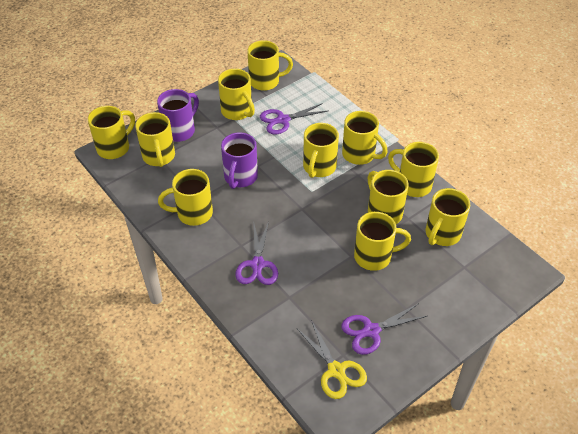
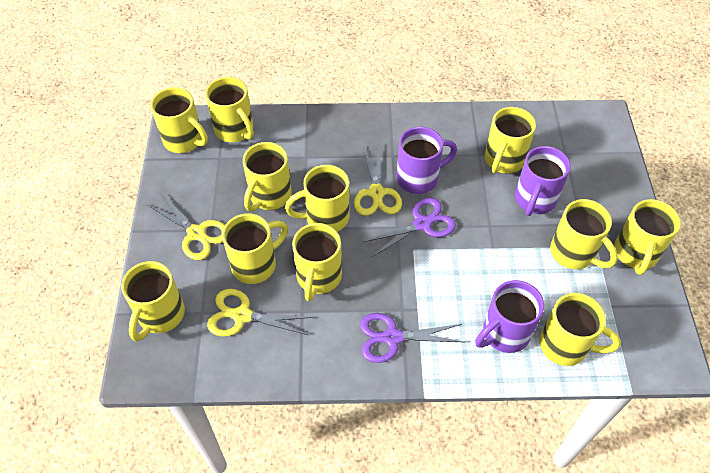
purple mug: [157,89,199,142] [221,132,258,189] = 2 -> [397,127,457,194] [475,280,544,353] [515,146,571,216] = 3
purple scissors: [235,221,278,285] [260,103,327,134] [341,303,427,355] = 3 -> [360,313,463,363] [363,198,456,257] = 2
yellow scissors: [297,320,367,399] = 1 -> [148,194,225,260] [207,289,313,337] [354,146,402,216] = 3

